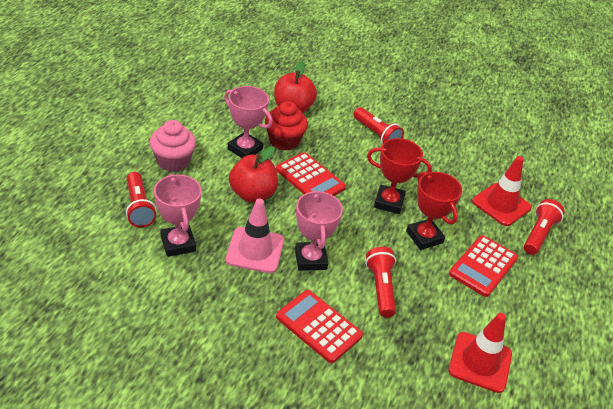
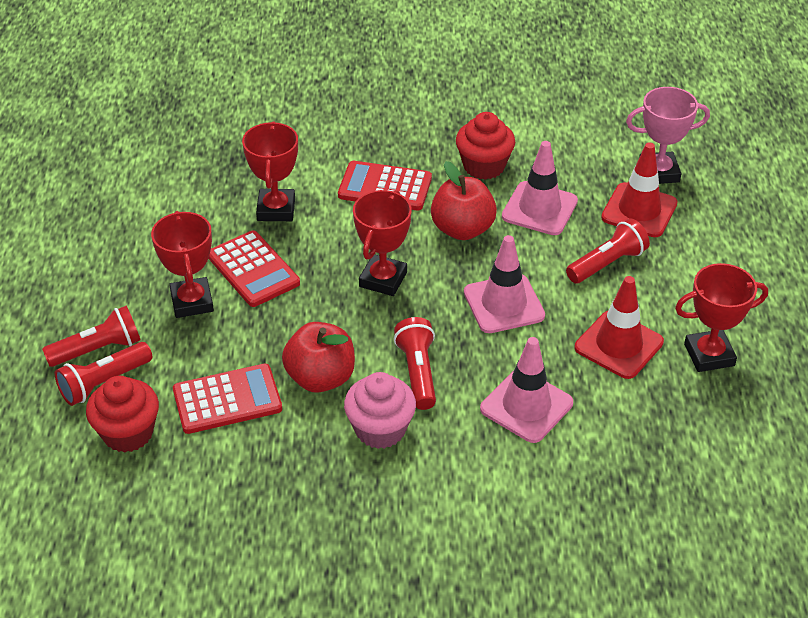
pink traffic cone: [226,199,284,273] = 1 -> [464,235,545,333] [480,337,573,443] [502,141,578,235] = 3
pink trophy: [154,174,202,257] [224,86,273,158] [295,190,343,271] = 3 -> [626,87,710,184] = 1
red cupcake: [265,101,308,151] = 1 -> [86,376,159,452] [456,112,515,180] = 2
red trophy: [367,138,432,214] [406,171,462,250] = 2 -> [151,211,214,318] [242,122,298,221] [353,190,412,296] [675,263,768,372] = 4

